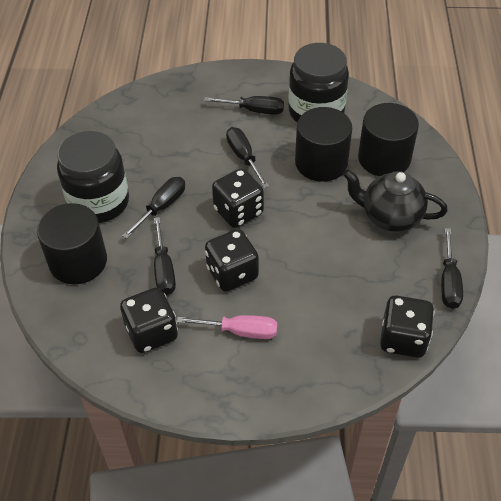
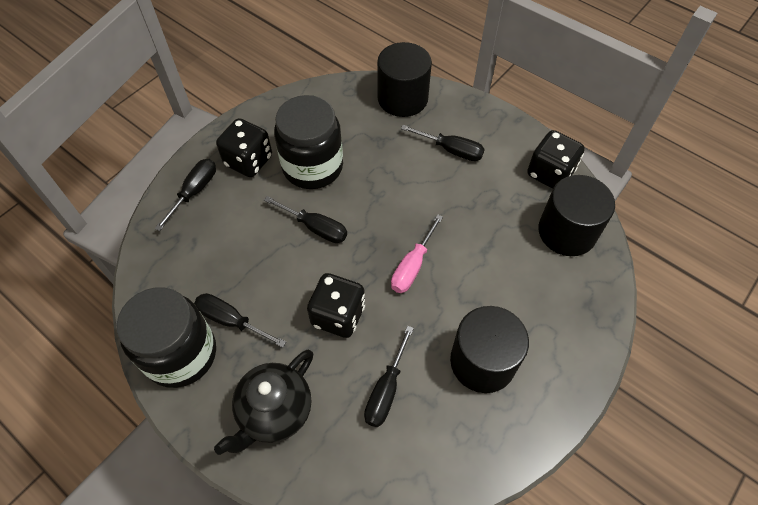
black dice: [120,288,178,353] [205,229,259,291] [212,168,264,228] [380,295,434,358] = 4 -> [216,118,272,177] [307,273,365,338] [527,130,585,189] = 3

